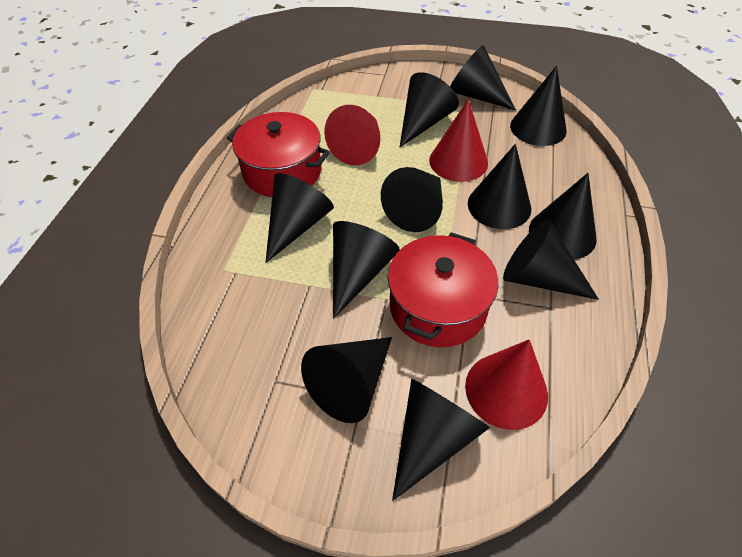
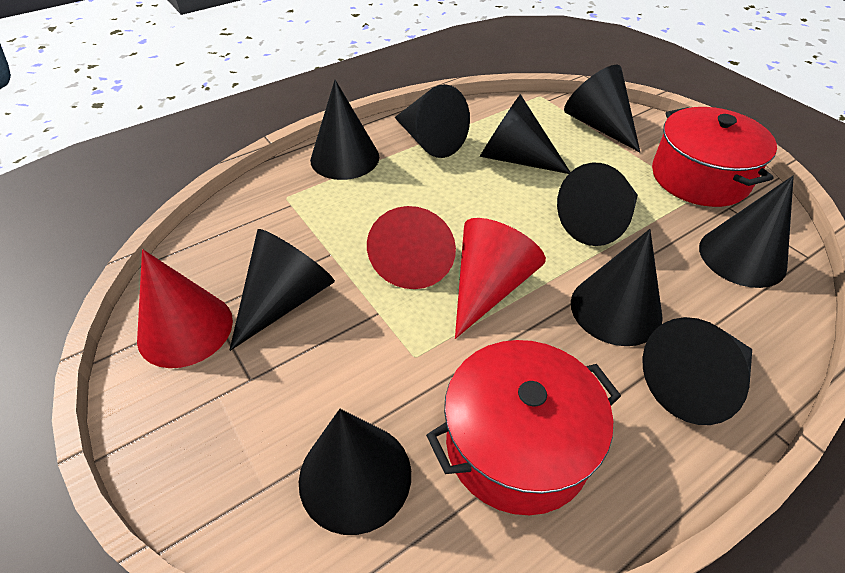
black cone: [265,173,334,263] [301,337,392,423] [333,221,400,319] [381,167,443,232] [392,379,490,501] [400,72,459,147] [450,45,516,110] [468,144,531,229] [503,220,599,300] [510,66,567,146] [529,173,596,260] = 11 -> [229,229,335,351] [299,409,411,535] [310,80,379,180] [394,84,470,158] [480,94,570,174] [557,163,638,246] [564,64,640,152] [571,229,663,346] [643,317,752,425] [699,176,794,288] = 10

